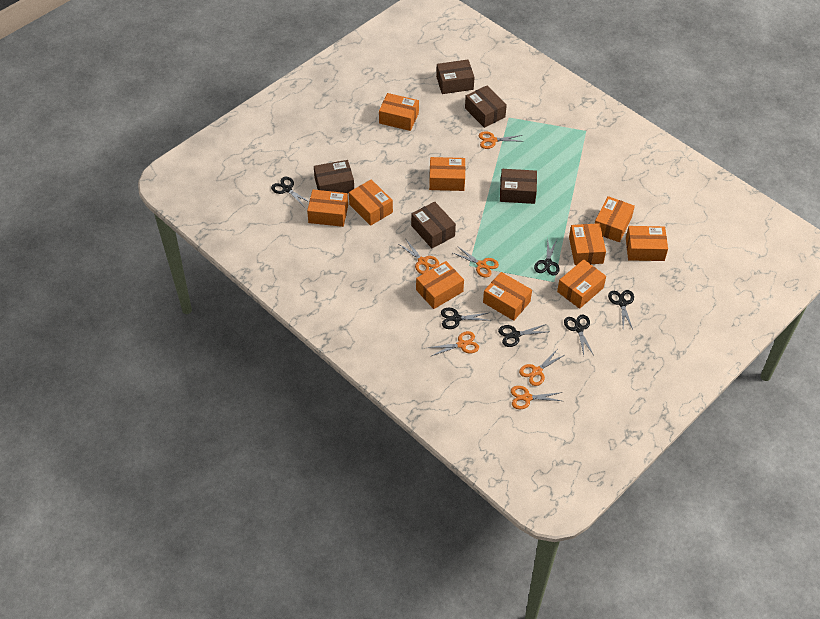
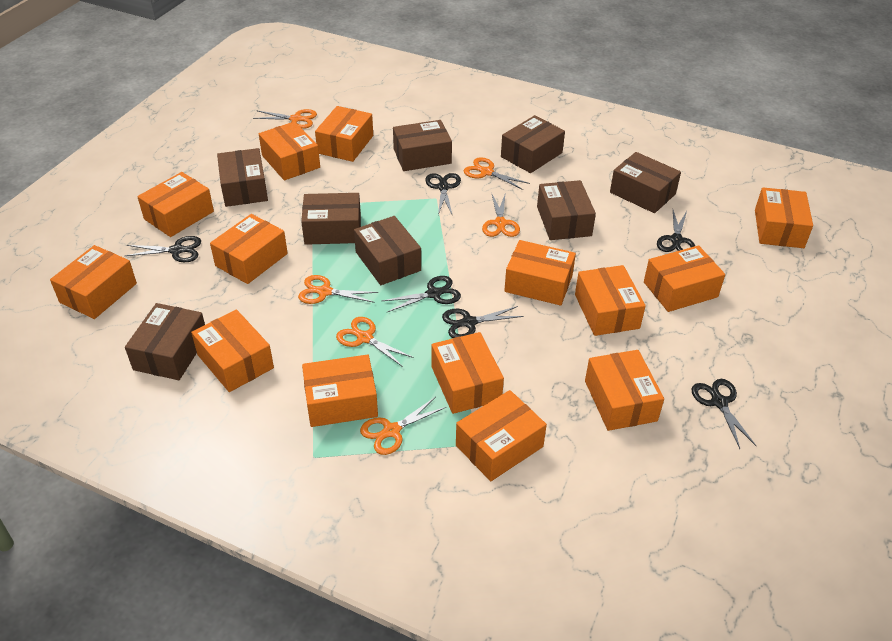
brown box: [314,160,354,193] [411,201,456,248] [436,60,474,94] [465,85,507,128] [500,169,537,204] = 5 -> [125,303,205,380] [217,148,268,207] [301,193,361,245] [354,216,421,285] [393,120,452,171] [501,115,565,173] [537,180,596,240] [610,152,681,213] = 8
orange box: [307,190,348,227] [349,179,393,226] [379,93,419,131] [416,261,464,309] [429,157,465,191] [483,272,532,321] [557,259,606,309] [569,223,606,265] [595,196,635,242] [626,226,668,261] = 10 -> [50,245,137,319] [137,172,214,237] [191,309,274,392] [210,214,288,284] [259,121,320,180] [302,354,378,427] [315,106,373,162] [431,332,504,414] [456,390,547,481] [504,240,576,306] [575,265,646,336] [585,350,664,431] [644,245,725,312] [755,188,813,248] = 14

